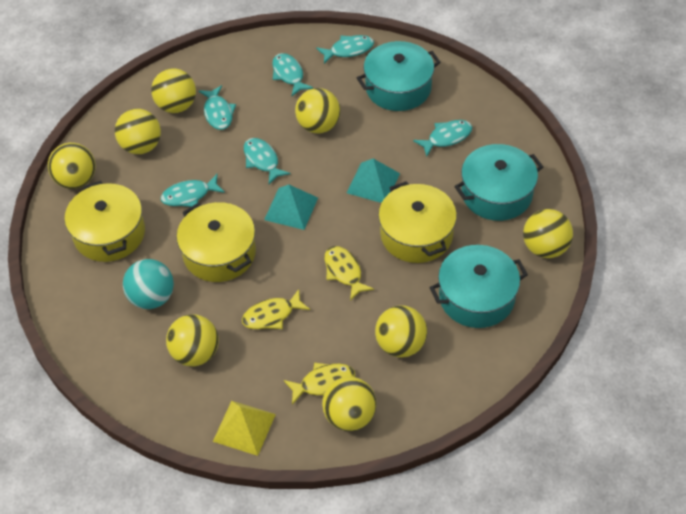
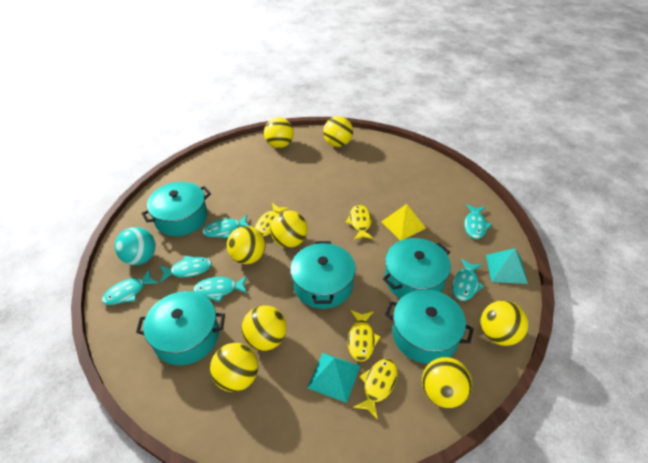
turquoise pot: [357,41,441,111] [430,245,528,328] [454,144,543,221] = 3 -> [136,291,225,365] [141,182,211,236] [290,241,356,309] [383,238,451,299] [385,289,474,364] = 5
yellow fish: [242,289,310,329] [284,362,355,405] [325,246,374,301] = 3 -> [255,203,289,236] [345,205,373,240] [348,310,381,362] [353,359,398,420] = 4
yellow pot: [65,181,145,262] [177,202,256,282] [378,181,457,263] = 3 -> none = 0

